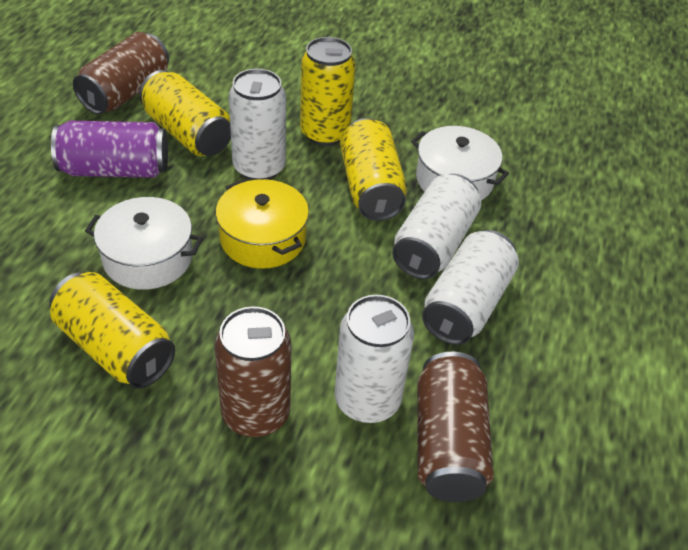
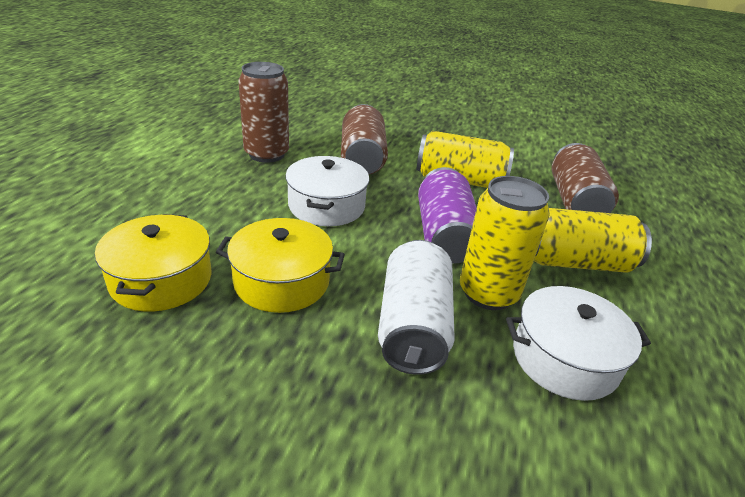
white can: [229,69,286,181] [334,295,414,423] [392,174,481,279] [422,230,519,345] = 4 -> [378,240,455,375] = 1
yellow can: [49,272,175,389] [139,70,231,156] [300,37,356,146] [340,118,407,221] = 4 -> [416,131,514,188] [460,176,550,310] [534,208,652,273] = 3
yellow pot: [216,179,309,269] = 1 -> [95,214,212,312] [216,218,345,313] = 2

